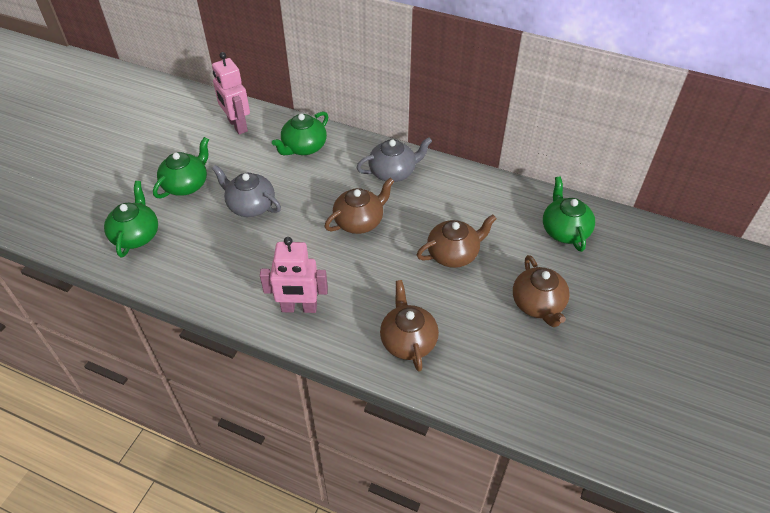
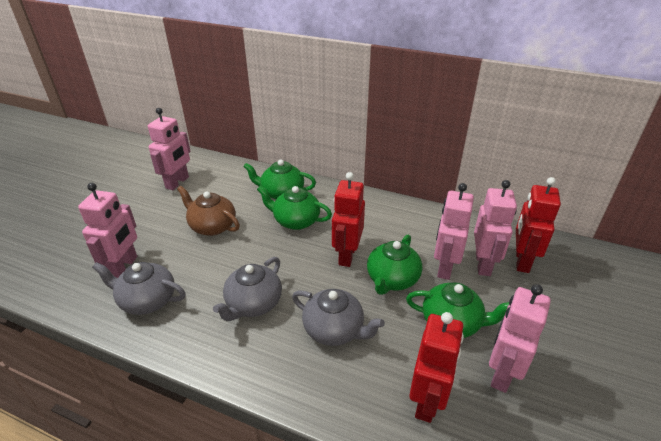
brown teapot: [325,178,394,234] [380,280,439,372] [417,214,497,268] [513,255,570,327] = 4 -> [177,186,240,236] = 1
grey teapot: [212,165,281,217] [356,137,432,182] = 2 -> [92,262,186,315] [213,257,282,321] [292,289,385,346] = 3
pink robot: [212,52,250,135] [260,237,328,313] = 2 -> [78,183,137,278] [148,108,191,190] [434,183,474,280] [474,180,517,276] [489,284,551,393] = 5
red robot: none = 0 -> [332,172,365,267] [409,312,464,423] [516,177,561,273] = 3

